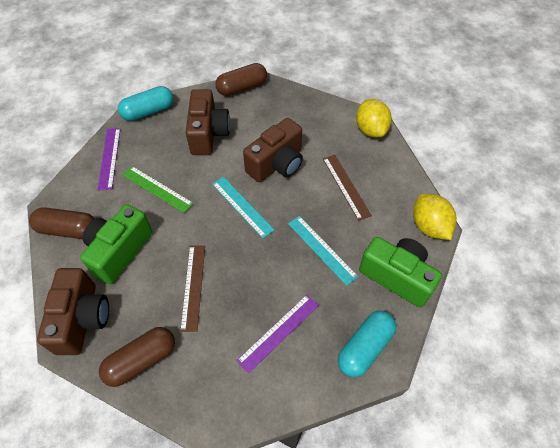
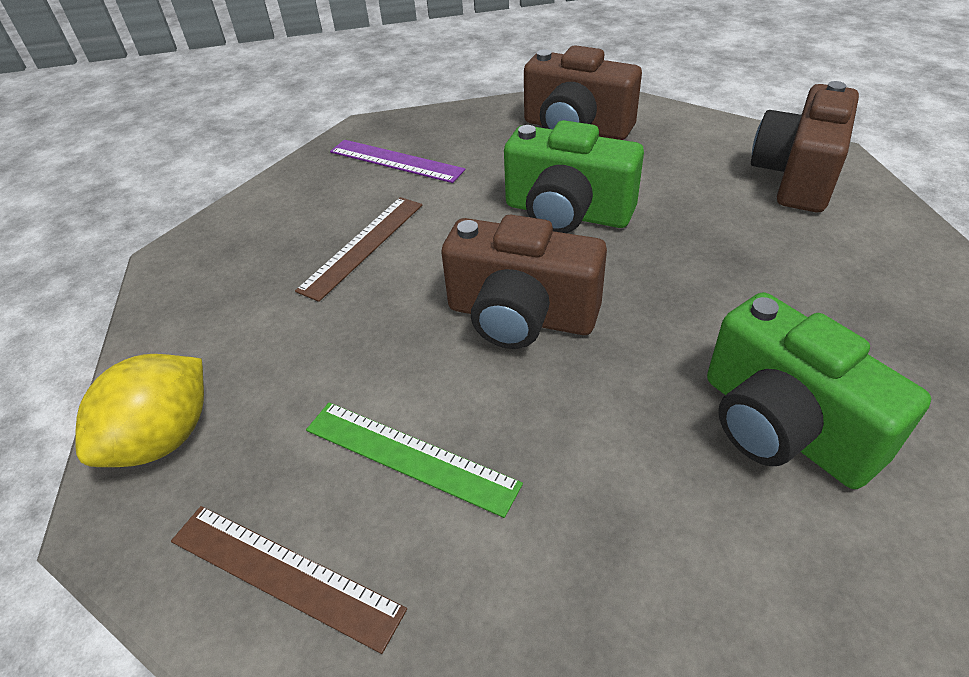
brown capsule: [29,207,95,239] [99,327,175,387] [215,63,267,96] = 3 -> none = 0
purple ruler: [98,128,120,190] [237,295,319,373] = 2 -> [330,140,465,183] = 1
turquoise capsule: [118,86,173,121] [338,311,396,378] = 2 -> none = 0
turquoise ruler: [212,177,274,238] [288,216,358,286] = 2 -> none = 0
yellow lemon: [356,99,392,137] [413,194,457,240] = 2 -> [75,354,204,467] = 1

